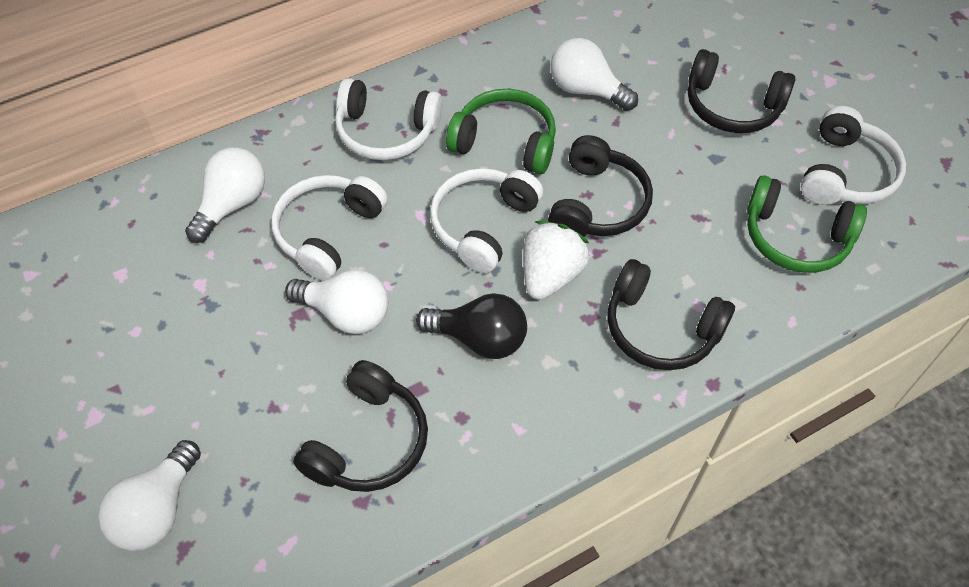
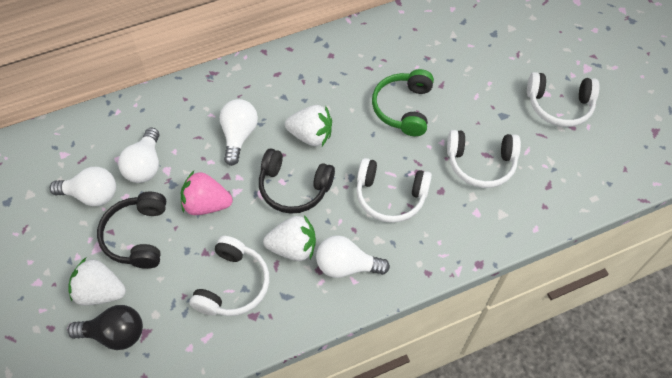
black headphones: [293,360,428,492] [548,135,653,237] [607,259,735,370] [688,49,795,133] = 4 -> [97,192,166,269] [259,148,335,214] = 2
green headphones: [446,89,556,174] [747,175,867,273] = 2 -> [372,69,434,136] = 1
pink strawberry: none = 0 -> [181,171,232,215] = 1
white strawberry: [523,221,590,300] = 1 -> [68,258,126,306] [263,215,316,261] [285,105,332,146] = 3

